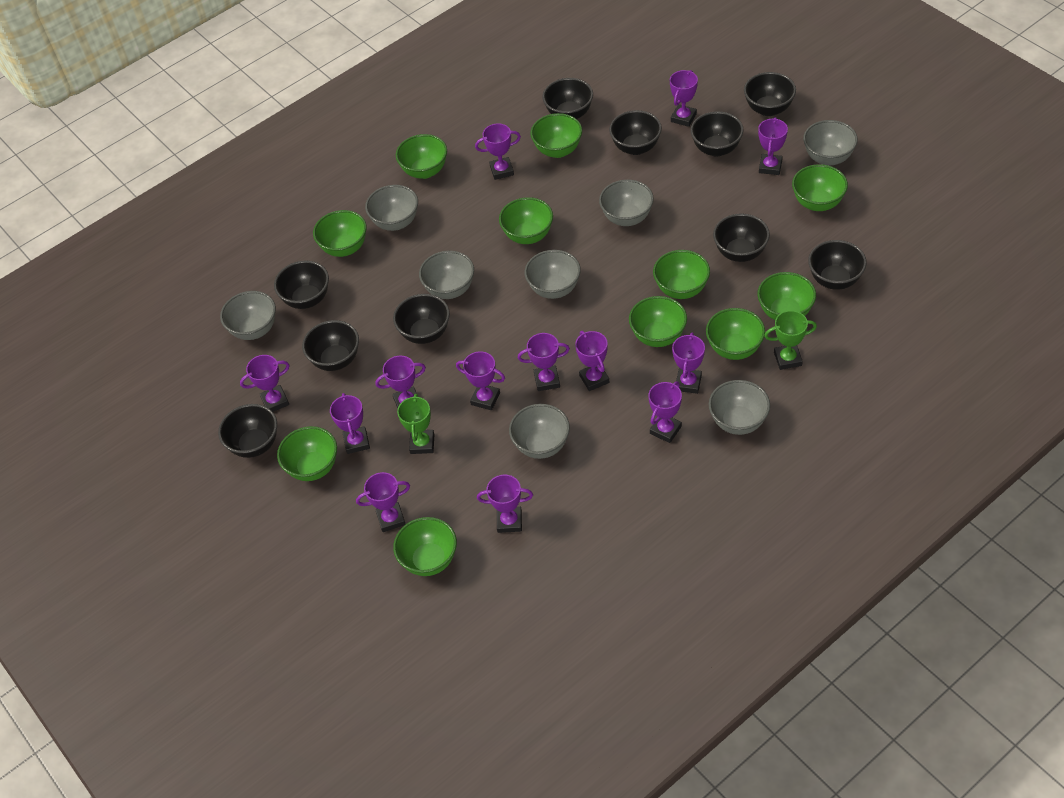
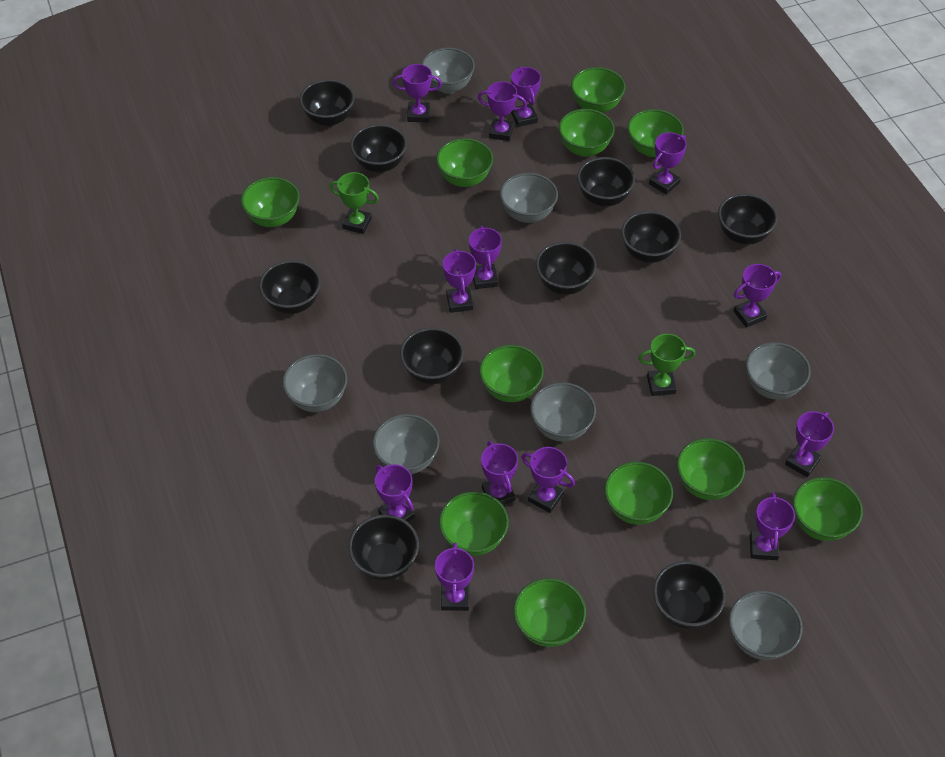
grey bowl: [220,291,276,340] [365,185,418,231] [419,251,474,299] [509,404,570,459] [525,250,581,299] [599,180,654,226] [709,380,770,435] [803,120,858,166] = 8 -> [282,354,347,412] [373,414,440,474] [421,48,475,94] [500,173,558,223] [530,382,596,442] [729,591,803,660] [746,342,811,400] = 7

